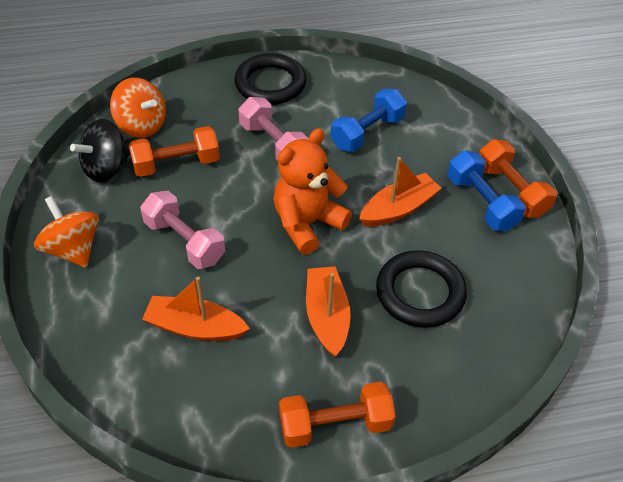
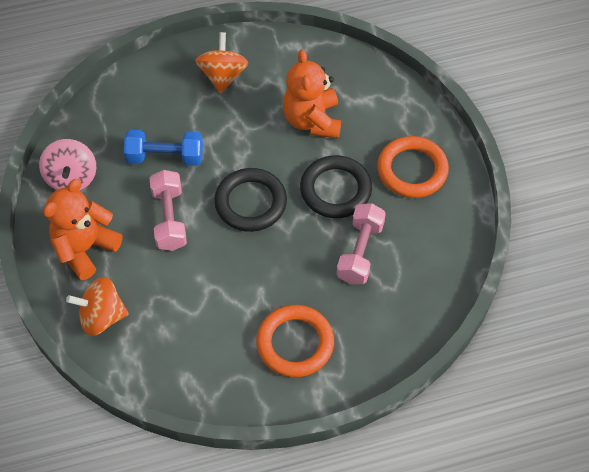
black spinning top: [70,119,130,182] = 1 -> none = 0
blue dumbbell: [331,89,407,152] [448,150,525,231] = 2 -> [124,130,203,166] = 1
orange boat: [142,277,250,341] [306,266,351,357] [359,157,442,227] = 3 -> none = 0
orange dumbbell: [129,126,220,177] [279,382,395,448] [479,139,557,218] = 3 -> none = 0
orange ring: none = 0 -> [256,305,334,377] [377,136,449,198] = 2
orange teddy bear: [273,128,352,255] = 1 -> [43,179,122,280] [283,49,341,138] = 2
pink spinning top: none = 0 -> [39,139,96,191] = 1

